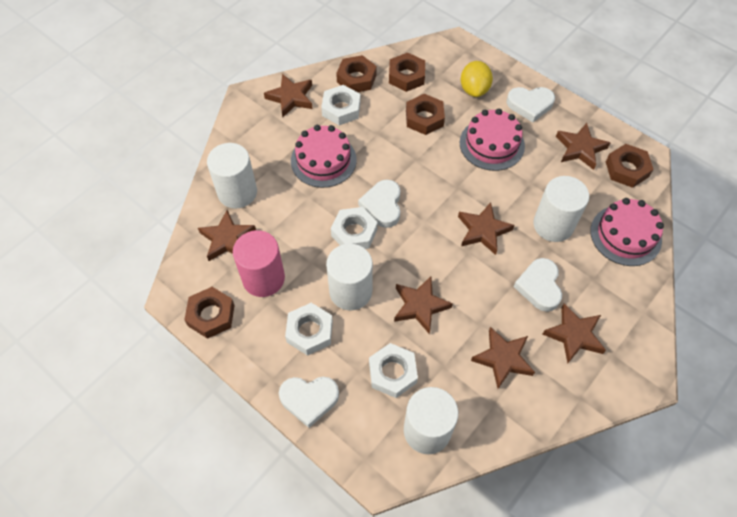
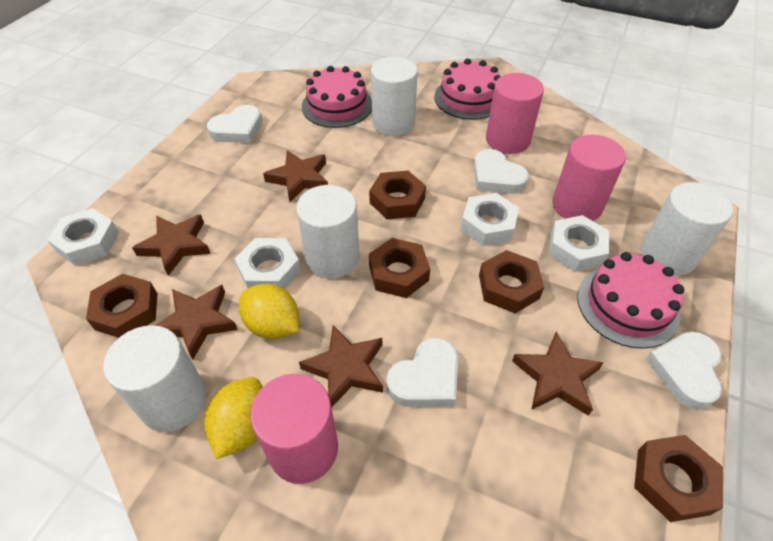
brown star: [198,210,256,261] [264,74,312,117] [394,276,453,334] [458,202,514,255] [471,327,535,389] [543,303,606,363] [556,123,610,170] = 7 -> [132,214,211,276] [155,285,238,359] [263,150,328,202] [299,325,383,407] [512,332,604,416] = 5
pink cylinder: [233,230,285,297] = 1 -> [250,374,338,484] [486,73,544,154] [552,135,626,221] = 3
yellow lemon: [461,61,493,97] = 1 -> [205,377,263,459] [239,284,299,339] = 2

